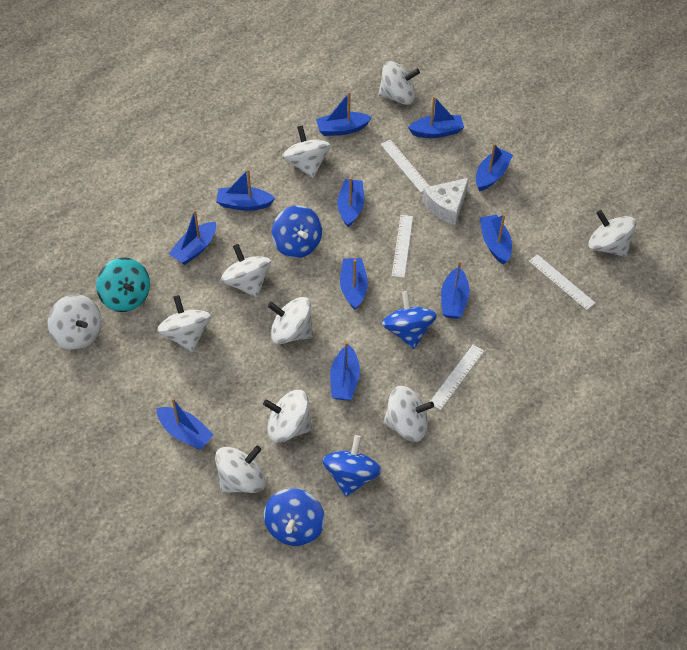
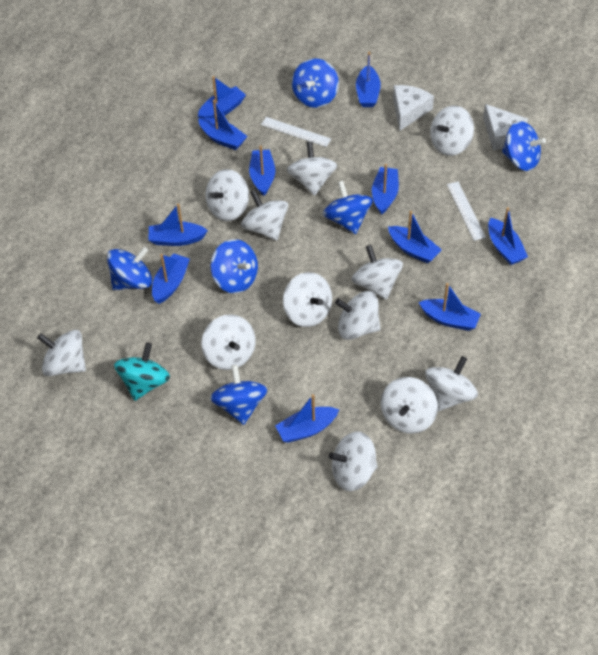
blue spinning top: [264,488,325,546] [272,206,322,258] [322,435,382,497] [382,291,437,349] = 4 -> [107,247,152,290] [210,365,268,425] [211,239,258,293] [292,58,339,108] [323,181,373,234] [502,121,546,171] = 6
white cheese: [422,178,469,225] = 1 -> [393,85,434,131] [483,104,528,150] = 2
white ruler: [380,139,430,192] [392,215,413,278] [430,345,484,410] [529,254,595,310] = 4 -> [261,117,331,147] [447,182,486,241] = 2
white spinning top: [48,294,102,350] [157,295,211,352] [215,446,265,493] [221,244,271,298] [263,390,312,443] [268,297,313,344] [282,125,331,178] [378,61,420,105] [383,386,434,442] [588,210,636,257] = 10 -> [37,330,86,376] [202,314,256,370] [205,169,249,221] [241,190,288,240] [283,272,332,327] [287,142,337,196] [329,432,378,491] [335,291,380,340] [351,245,403,300] [381,377,438,434] [425,356,478,411] [430,106,474,156] = 12

